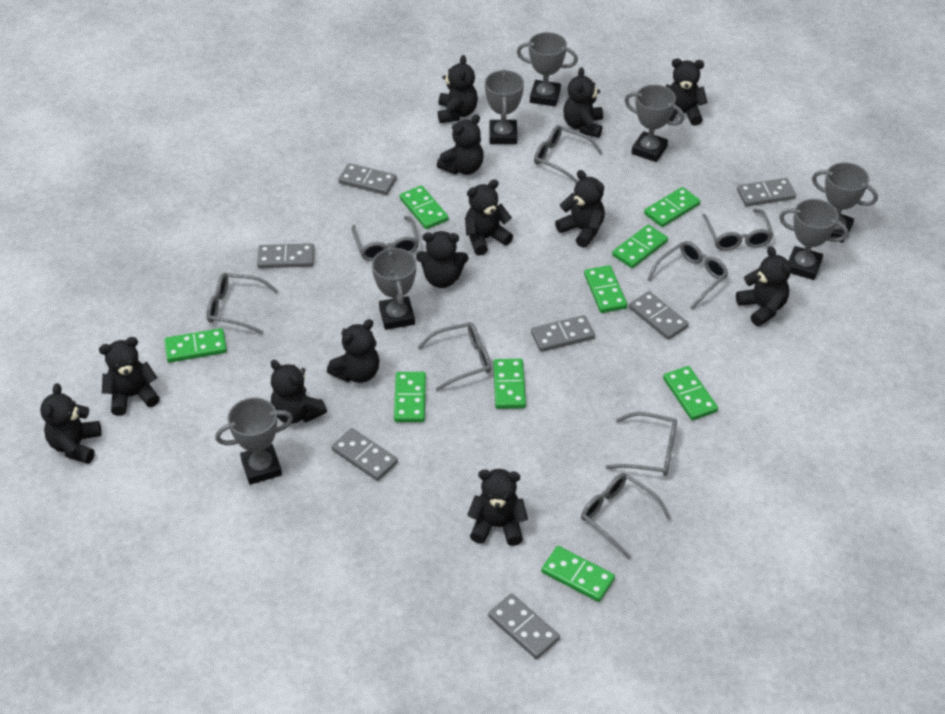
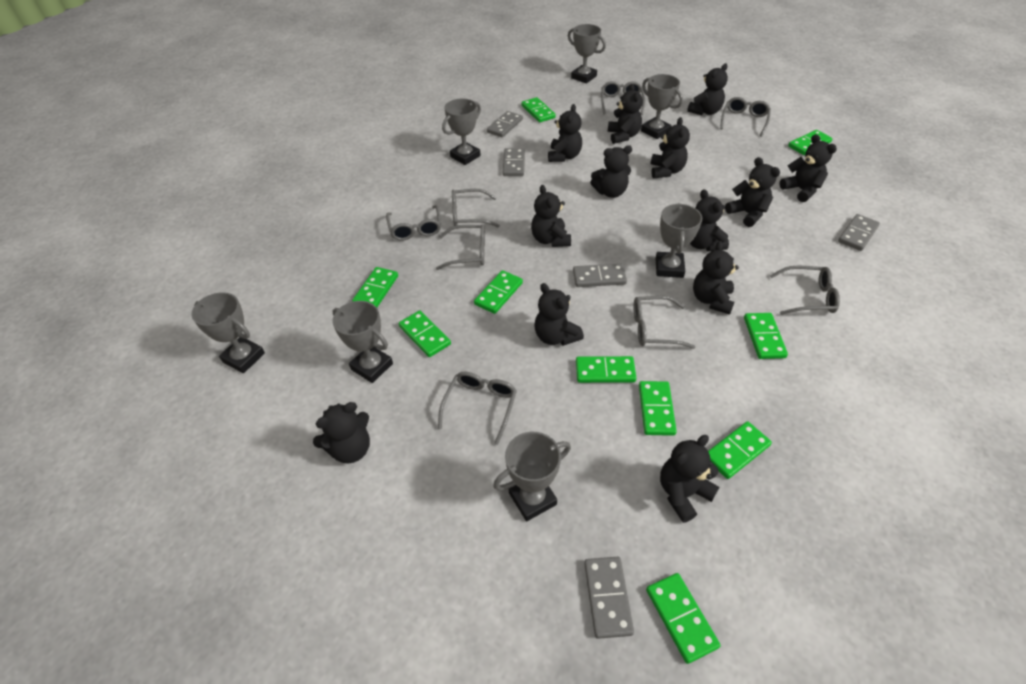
green domino: [164,328,227,363] [394,372,426,422] [400,185,449,229] [493,359,526,409] [541,546,615,602] [584,265,627,313] [612,225,668,268] [644,187,700,227] [663,366,718,420] = 9 -> [352,267,398,307] [399,310,451,357] [474,270,523,314] [521,97,556,122] [576,356,636,383] [639,381,677,436] [646,573,721,664] [708,421,772,479] [744,313,788,359] [788,130,832,155] = 10
grey domino: [257,243,314,268] [331,428,398,481] [338,163,397,195] [488,593,560,659] [531,315,595,352] [629,291,689,340] [737,178,796,207] = 7 -> [487,111,523,137] [503,148,525,176] [573,264,627,287] [584,557,634,639] [838,214,880,251] = 5

